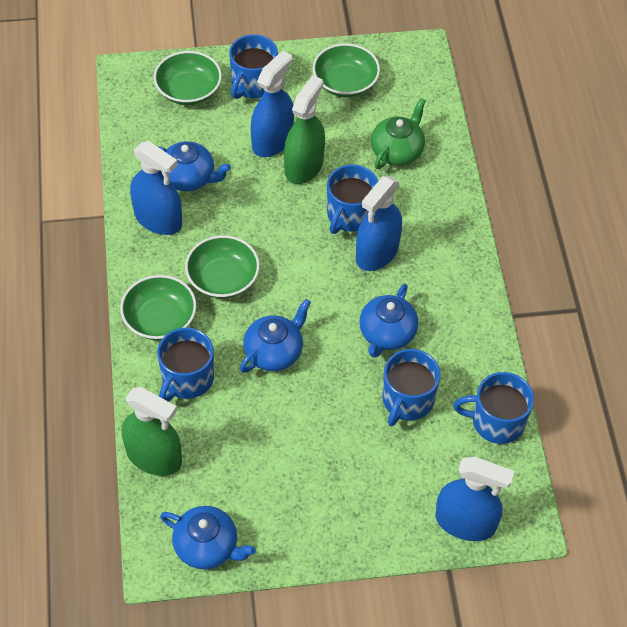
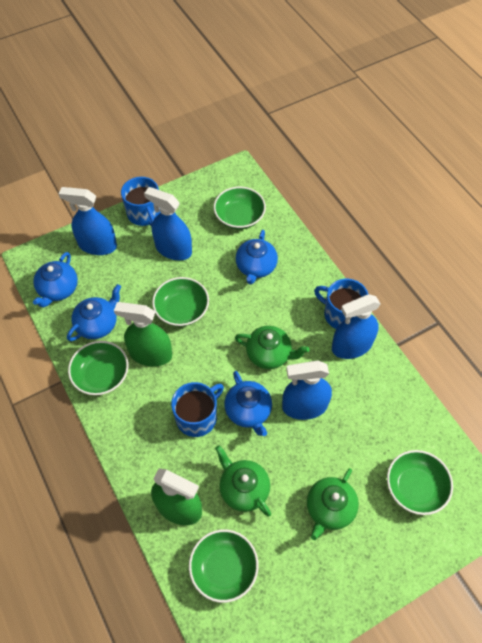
blue mug: [157,328,214,402] [229,34,278,99] [327,164,378,234] [382,349,441,426] [453,372,534,444] = 5 -> [121,177,160,227] [171,382,224,437] [314,279,368,329] = 3
green bowl: [120,275,197,340] [154,51,222,105] [185,235,260,298] [313,43,380,97] = 4 -> [68,341,129,395] [152,277,209,326] [189,529,259,603] [214,187,266,229] [387,450,453,515] = 5
green teapot: [371,98,426,169] = 1 -> [215,445,271,516] [235,326,309,369] [307,468,359,540] = 3

